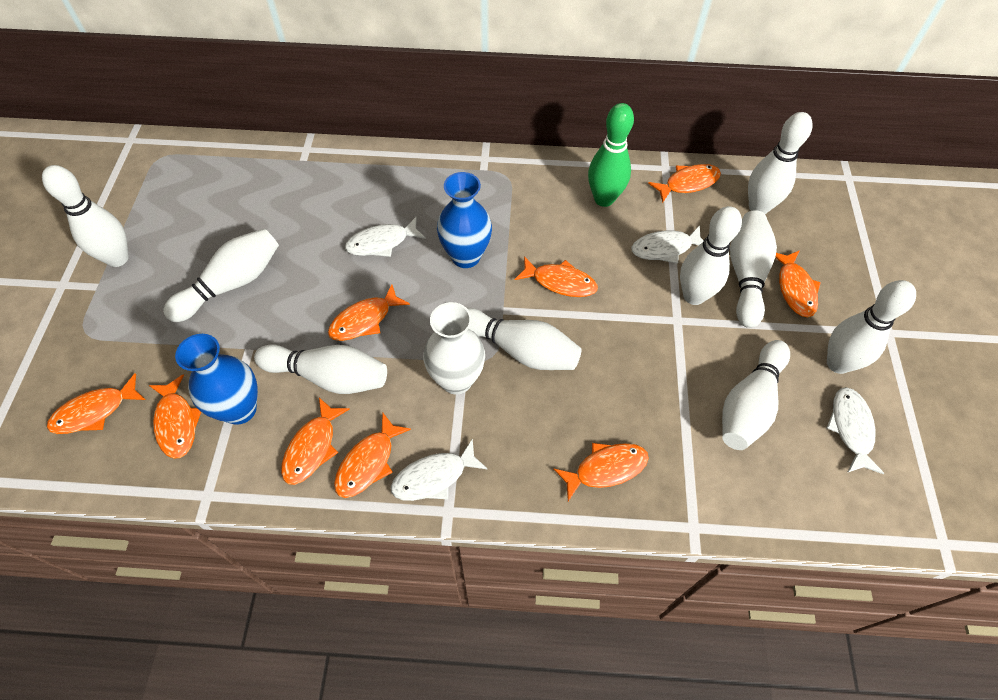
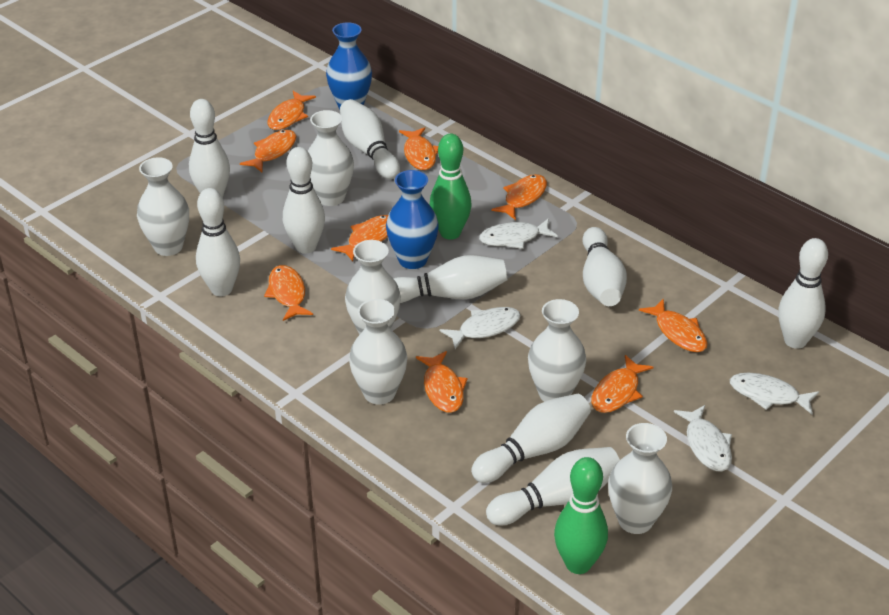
green bowling pin: [588,103,634,207] = 1 -> [430,134,472,240] [554,457,608,574] = 2
white vase: [423,302,485,394] = 1 -> [137,157,189,256] [308,110,354,206] [345,240,401,335] [349,299,407,405] [528,299,586,402] [608,423,672,534] = 6

